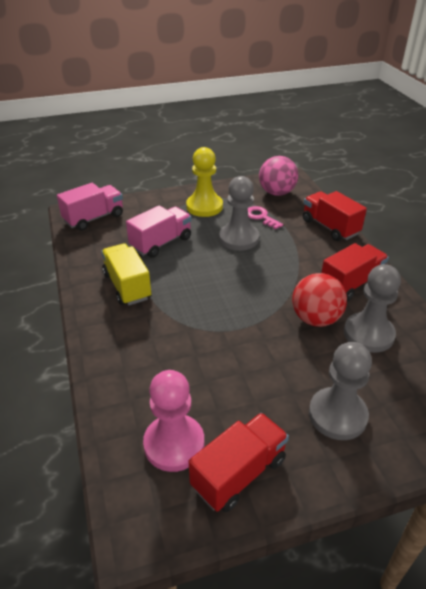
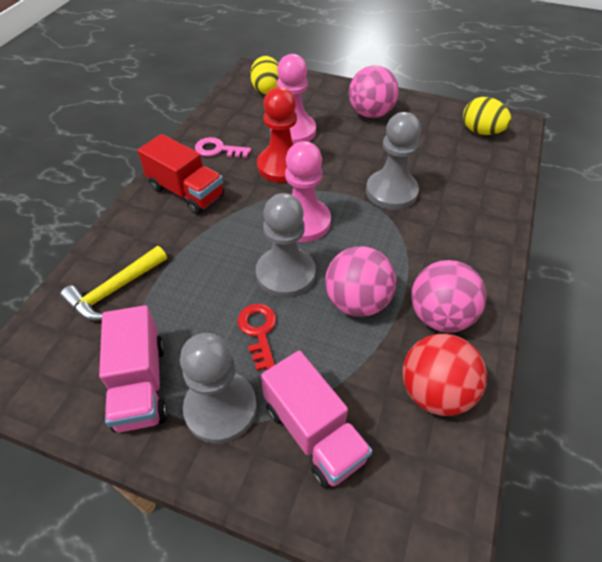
pink ball: [259,156,298,196] = 1 -> [325,246,396,317] [349,65,399,118] [411,260,487,332] = 3
pink pawn: [143,370,204,472] = 1 -> [270,54,316,144] [285,141,331,242] = 2
red key: none = 0 -> [237,304,276,371] = 1
red pawn: none = 0 -> [257,87,297,183] = 1
red truck: [189,413,289,512] [303,191,367,241] [321,243,389,301] = 3 -> [138,134,224,214] = 1
yellow egg: none = 0 -> [250,56,279,95] [463,97,511,135] = 2
yellow hammer: none = 0 -> [60,246,167,321] = 1
yellow pawn: [186,147,223,217] = 1 -> none = 0
yellow truck: [101,243,152,305] = 1 -> none = 0

